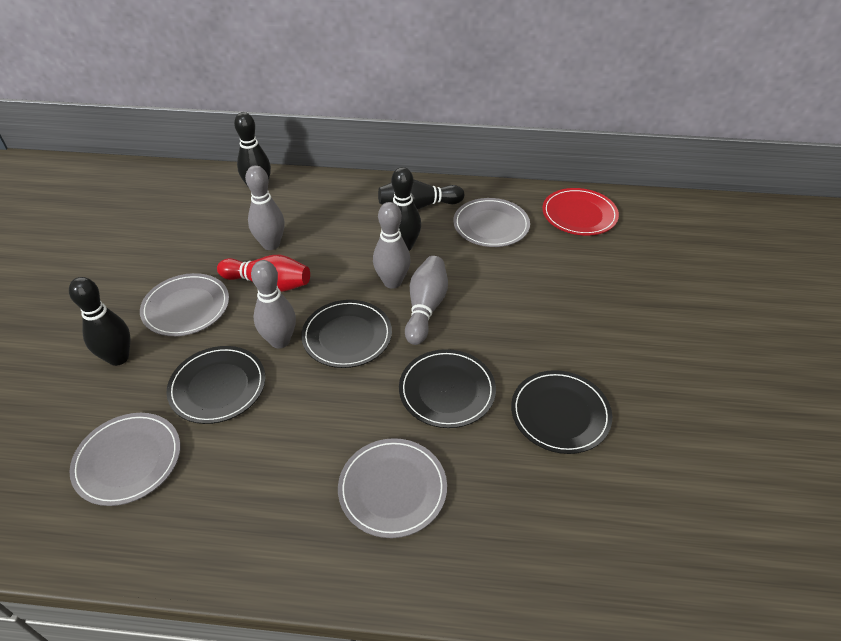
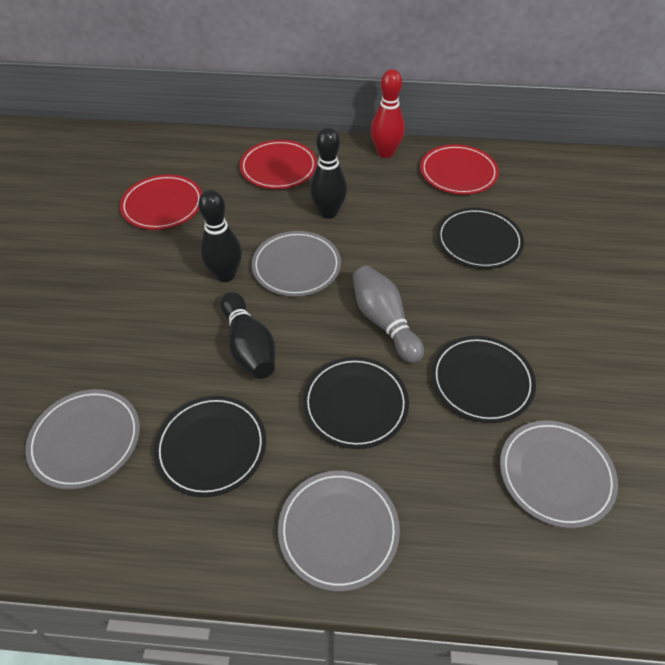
black bowling pin: [69,277,131,366] [234,112,271,188] [378,180,464,210] [391,167,421,251] = 4 -> [198,190,242,282] [220,292,275,379] [310,127,347,219] = 3
grey bowling pin: [245,165,285,250] [251,260,296,348] [373,202,411,289] [405,256,448,345] = 4 -> [353,266,424,363] = 1
red plate: [542,188,619,236] = 1 -> [120,174,202,230] [240,140,317,189] [420,144,499,195] = 3

